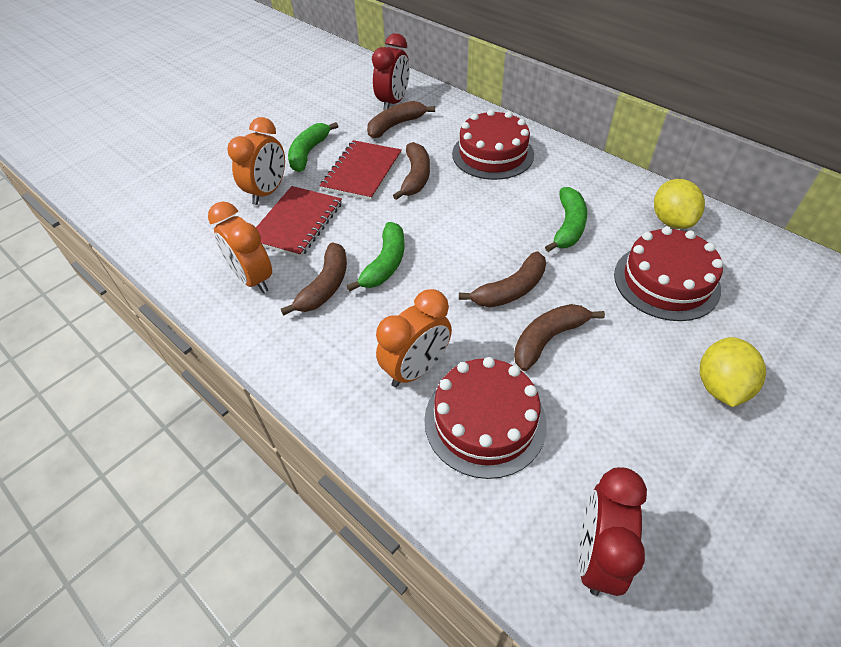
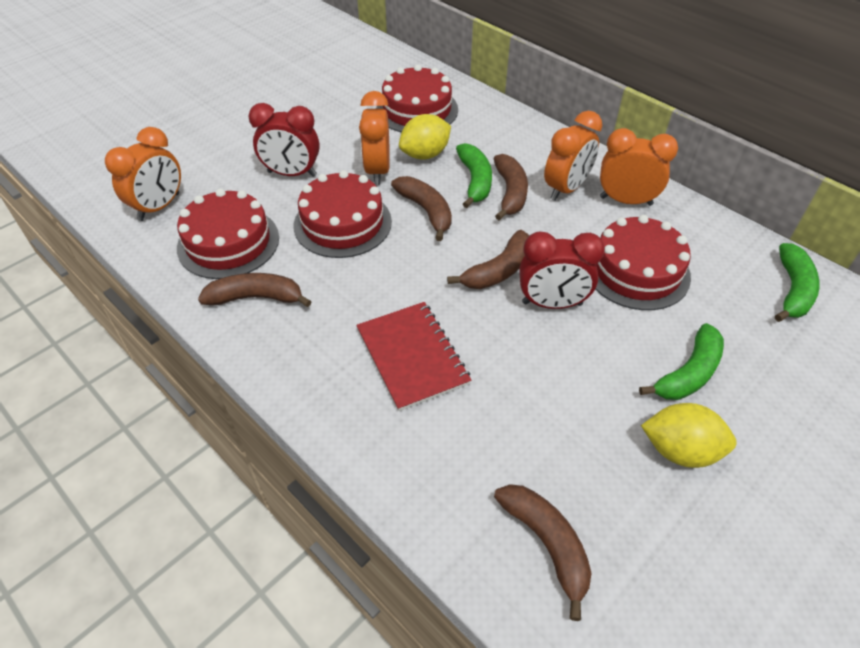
orange clock: [208,202,272,293] [228,117,285,205] [376,289,452,387] = 3 -> [105,127,181,221] [359,91,390,185] [544,111,602,201] [600,128,678,206] = 4
red cake: [424,357,547,479] [452,109,534,180] [614,227,723,321] = 3 -> [177,189,279,279] [294,170,392,258] [376,65,458,132] [595,215,691,310] = 4
red notebook: [256,186,342,257] [320,140,402,201] = 2 -> [357,302,471,411] = 1

